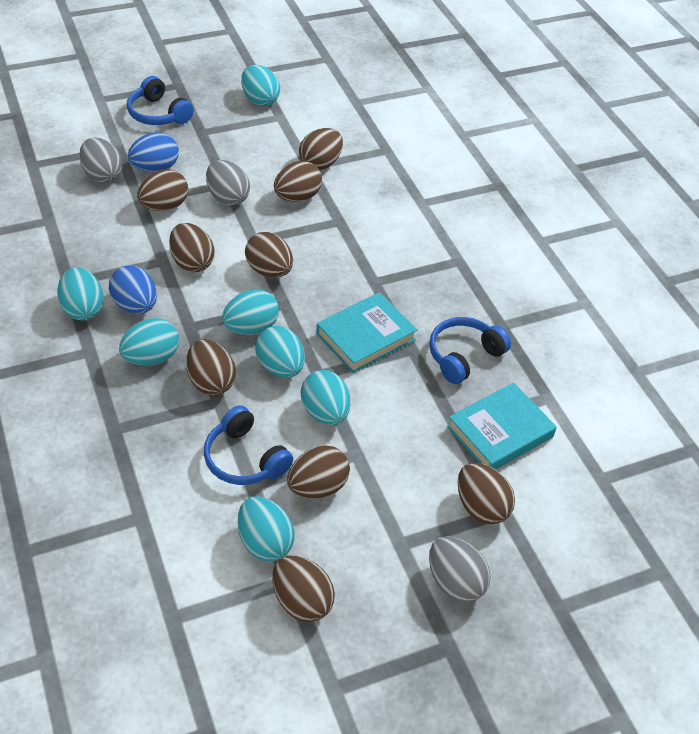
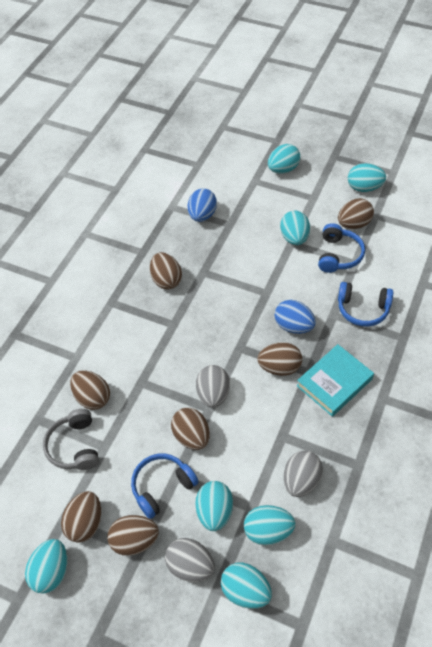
brown egg: [137,169,188,211] [169,223,214,272] [186,339,236,396] [245,232,293,278] [272,555,335,622] [274,161,322,202] [287,445,350,499] [299,128,343,170] [458,463,515,525] = 9 -> [61,491,101,543] [70,370,110,410] [107,515,159,556] [150,252,182,290] [171,408,210,450] [257,342,302,376] [338,198,374,229] = 7
grey headphones: none = 0 -> [43,409,99,470] = 1
turquoise book: [316,292,417,373] [447,383,557,470] = 2 -> [297,344,374,417] = 1

